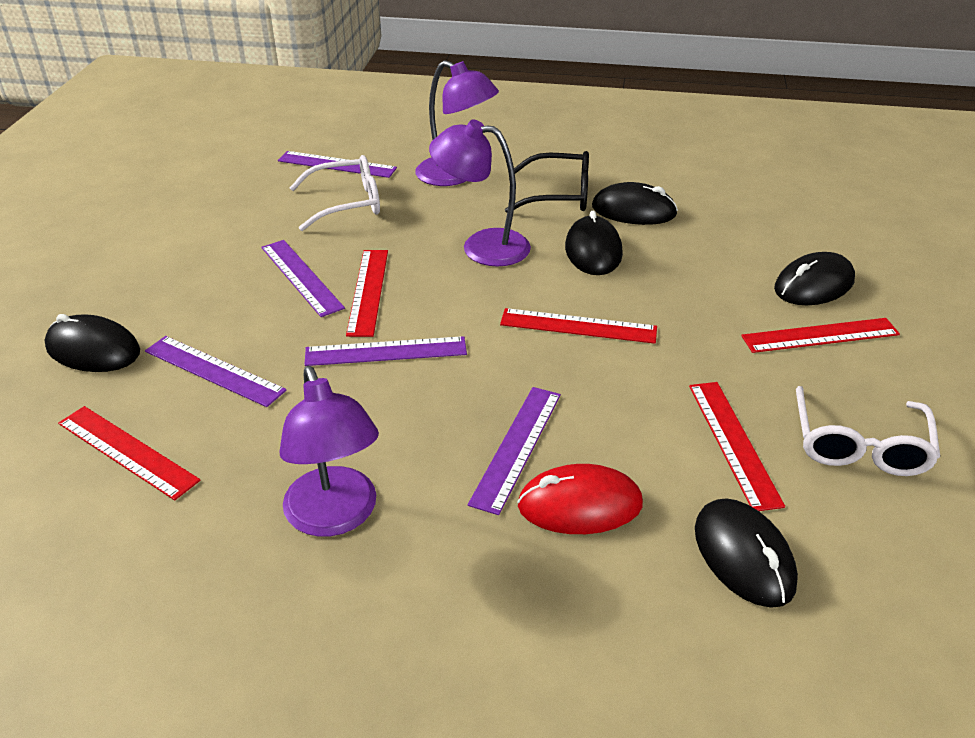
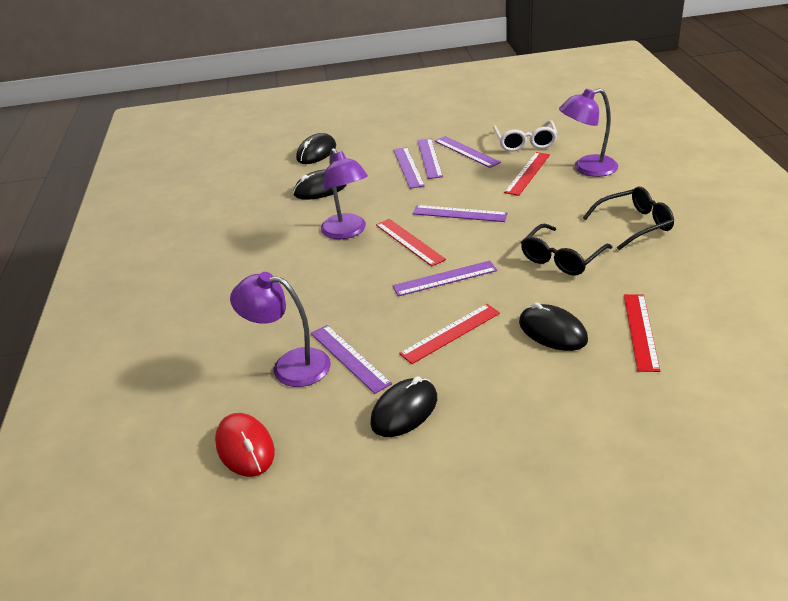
black glasses: [505,151,589,213] = 1 -> [521,224,613,276] [583,187,674,250] = 2
black mouse: [45,314,140,372] [565,211,623,275] [592,182,678,225] [695,498,798,608] [774,252,855,305] = 5 -> [293,169,347,200] [296,133,336,164] [370,376,437,437] [519,303,588,351] = 4
purple ruler: [145,336,286,407] [262,240,345,317] [278,151,397,178] [304,336,467,366] [468,387,561,515] = 5 -> [311,325,392,394] [392,261,497,296] [393,147,425,189] [412,205,508,222] [417,138,443,179] [435,136,501,168] = 6
red ruler: [58,406,201,500] [346,250,388,337] [500,308,657,344] [689,382,785,511] [741,318,900,353] = 5 -> [376,219,446,266] [399,304,500,364] [504,152,550,196] [624,294,660,372] = 4
white glasses: [289,155,380,231] [796,386,940,476] = 2 -> [493,120,558,152] = 1

